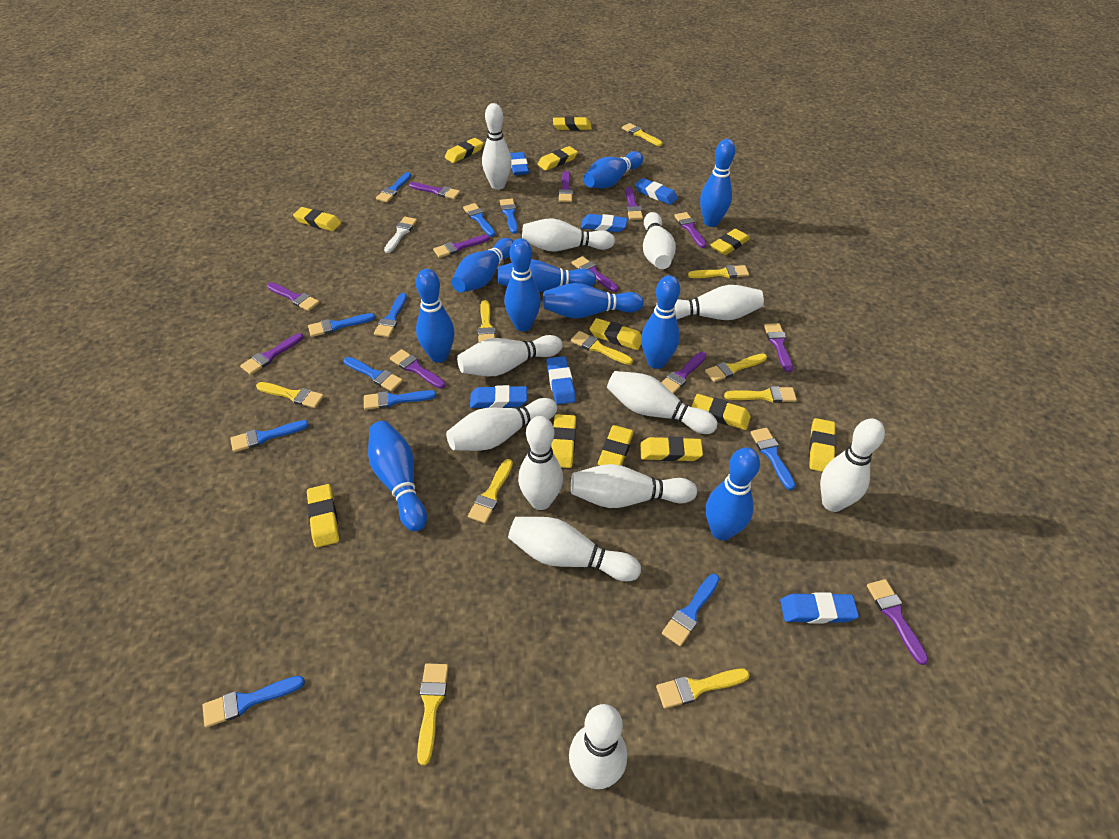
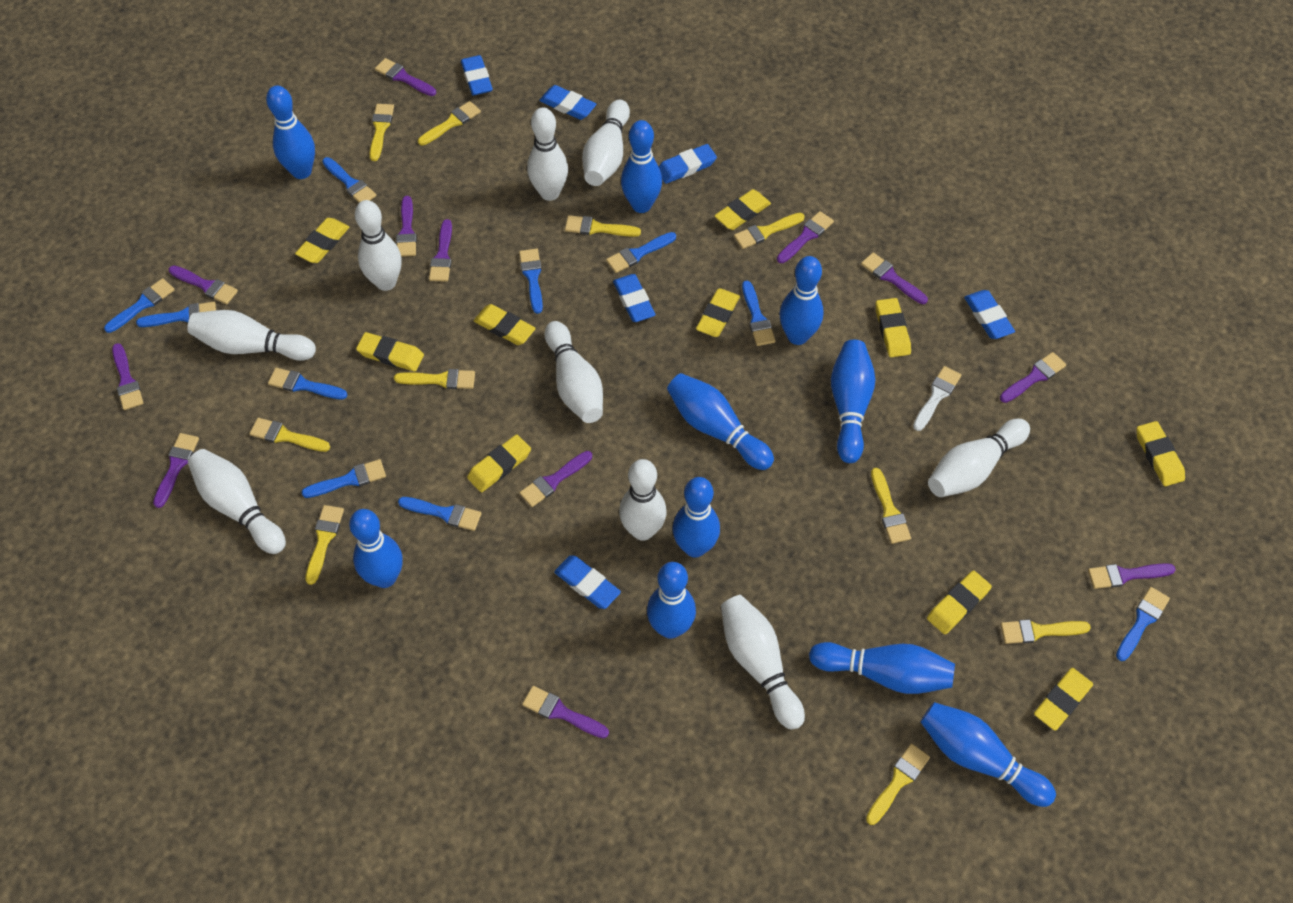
blue brush: [202,676,305,728] [230,420,309,452] [308,313,375,337] [344,357,403,391] [364,390,436,410] [374,293,407,338] [376,172,411,203] [463,203,495,237] [500,199,518,234] [662,574,719,646] [750,428,795,490] = 11 -> [104,278,175,333] [136,302,216,327] [268,368,347,399] [302,459,386,498] [322,157,376,203] [398,497,482,531] [519,249,543,314] [606,232,676,273] [742,281,776,346] [1116,587,1170,661] = 10
white bowling pin: [446,398,557,451] [457,335,563,376] [482,103,512,190] [508,517,641,581] [518,416,563,510] [522,218,615,251] [569,704,627,789] [571,464,697,508] [607,371,718,434] [643,212,676,269] [675,285,764,320] [820,418,885,512] = 12 -> [187,310,316,361] [188,449,286,554] [355,200,402,291] [527,107,568,201] [545,321,603,423] [582,100,630,186] [619,459,666,541] [721,595,805,729] [928,419,1030,497] = 9
yellow eraser: [293,207,341,231] [307,484,339,547] [445,138,483,163] [538,146,578,171] [551,414,576,468] [553,116,592,130] [590,318,642,350] [598,425,634,466] [640,437,703,461] [692,394,751,430] [711,229,750,255] [809,418,836,472] = 12 -> [295,218,349,263] [356,332,424,371] [467,434,531,492] [474,304,536,345] [696,288,740,337] [714,189,771,230] [876,298,911,357] [927,570,992,634] [1034,668,1093,731] [1137,421,1185,486] = 10

